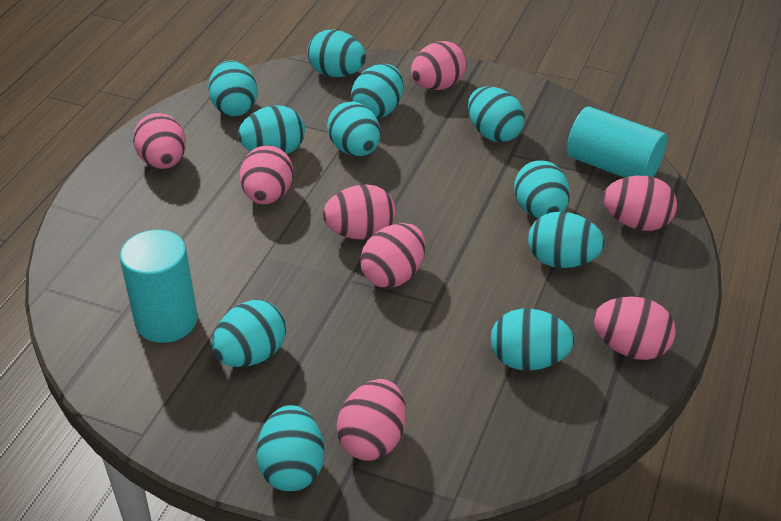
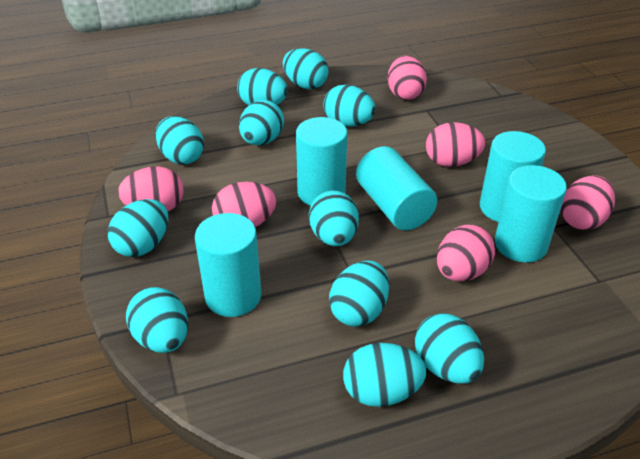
pink egg: [133,113,186,169] [240,145,293,204] [323,184,396,240] [337,379,406,461] [360,223,426,288] [411,41,467,90] [593,297,676,360] [603,176,677,231] = 8 -> [118,166,184,211] [212,182,277,227] [388,56,427,100] [426,122,486,167] [437,225,495,282] [561,175,615,230] = 6
turquoise cylinder: [119,230,198,343] [567,106,667,178] = 2 -> [195,213,262,317] [296,117,347,206] [356,146,437,231] [480,131,546,222] [495,165,567,263] = 5

